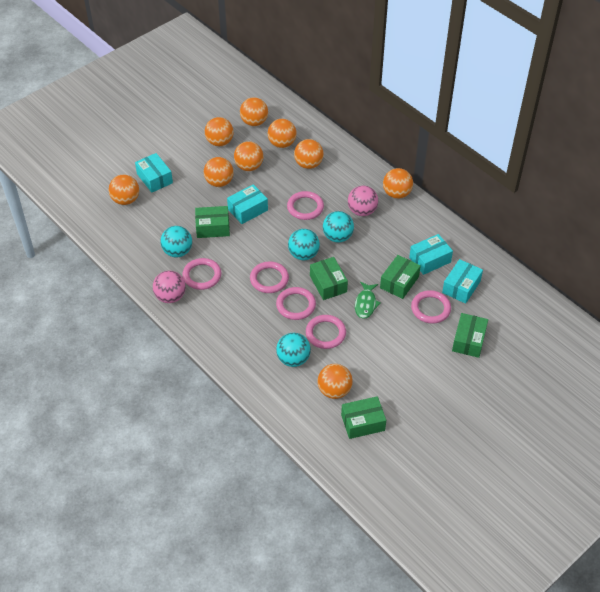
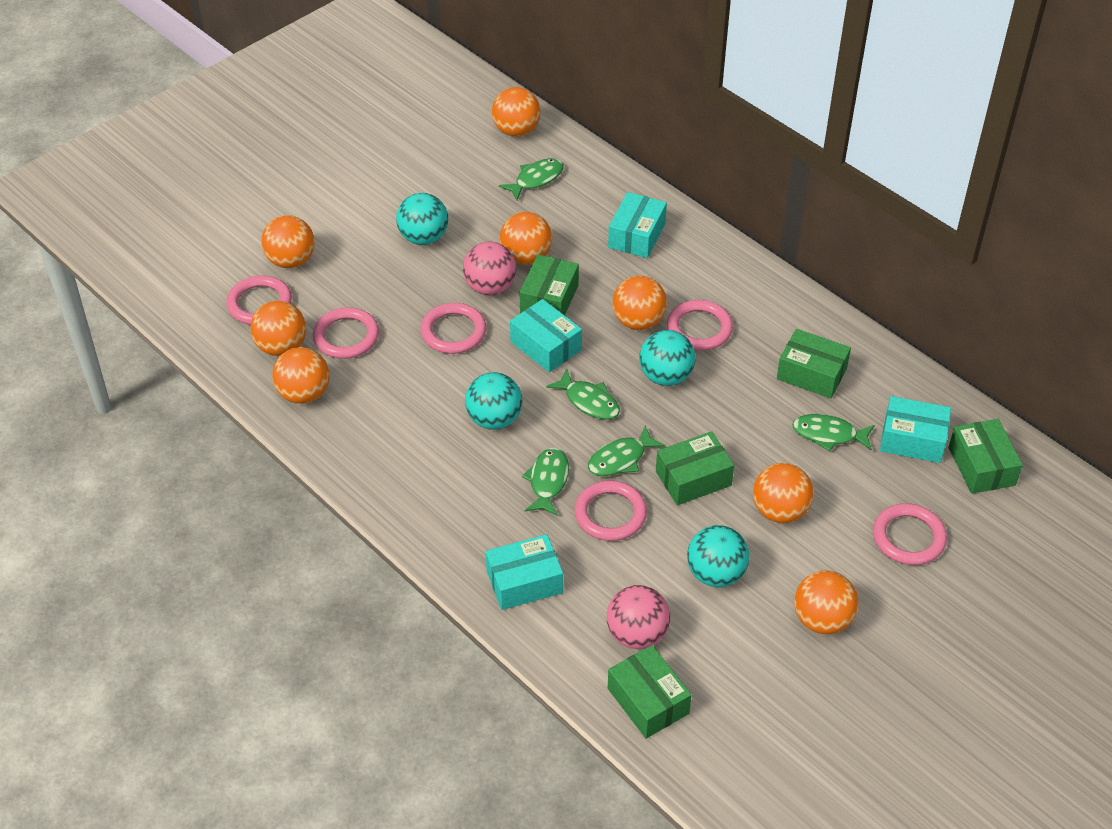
green fish: [355,281,381,319] = 1 -> [499,158,564,200] [522,448,569,516] [546,369,620,420] [588,425,665,476] [792,414,875,452] = 5
orange ball: [109,175,139,205] [204,157,234,187] [205,117,234,146] [234,141,263,171] [240,97,268,126] [268,119,297,148] [294,139,323,169] [318,364,352,399] [383,168,413,199] = 9 -> [250,301,306,356] [261,215,314,268] [272,347,329,404] [492,87,540,137] [500,212,552,265] [612,275,667,330] [753,463,814,523] [794,571,858,634] = 8

